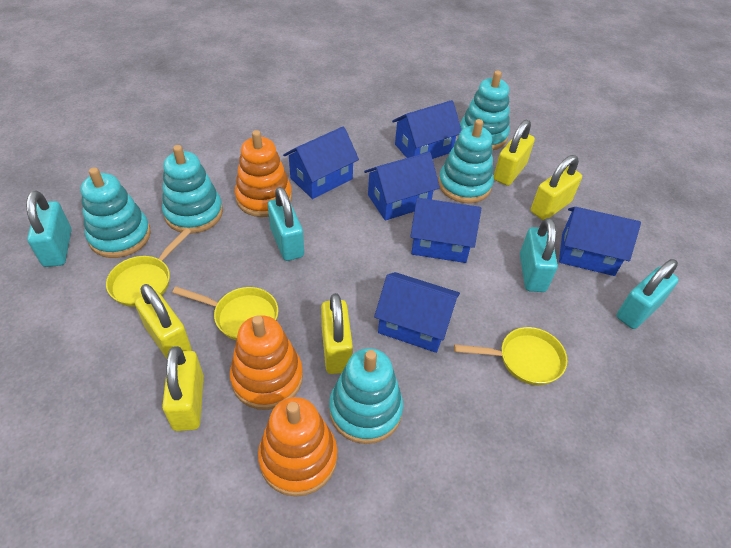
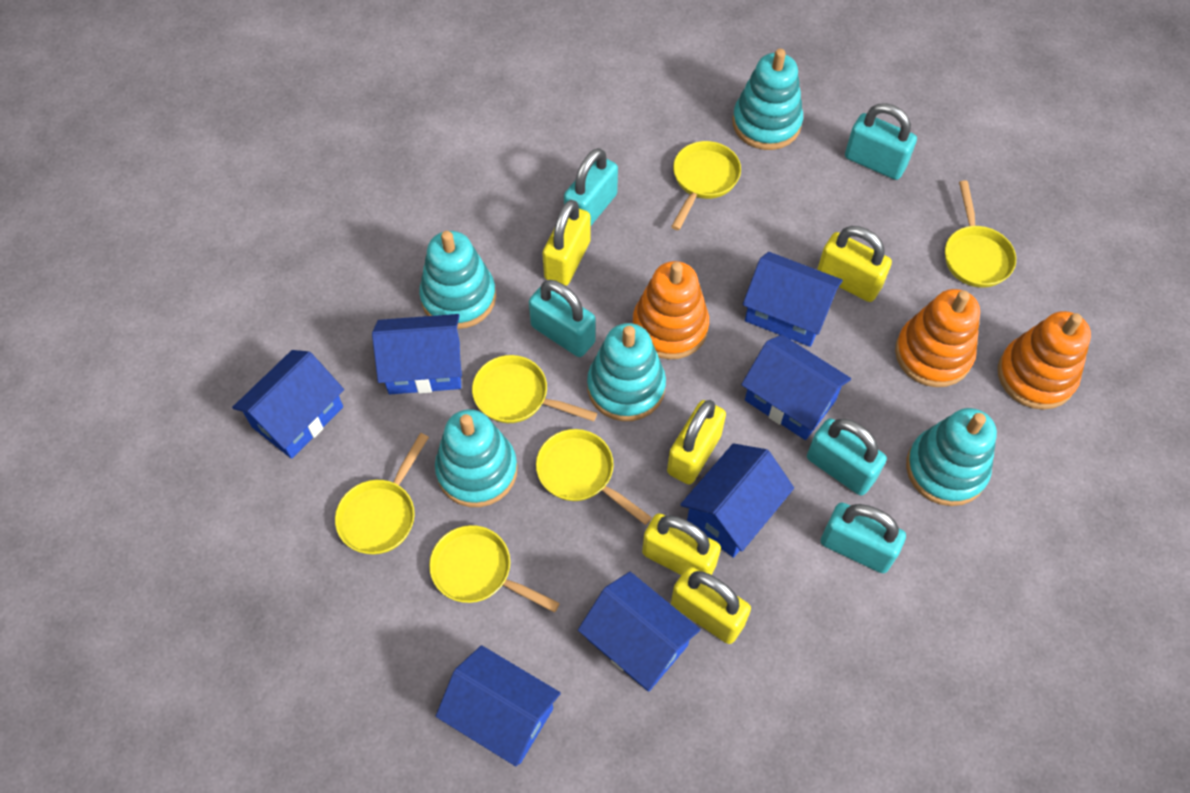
blue house: [283,126,359,199] [364,152,440,221] [374,272,460,353] [392,100,462,159] [410,198,481,263] [559,207,641,276] = 6 -> [232,350,344,459] [372,314,462,394] [436,645,561,767] [578,572,700,692] [680,443,794,558] [741,335,851,440] [743,252,843,347] = 7
turquoise padlock: [26,191,71,267] [268,187,304,261] [520,218,558,292] [616,259,679,329] = 4 -> [529,280,596,357] [564,148,618,226] [807,418,887,496] [821,502,906,573] [845,103,917,180] = 5
yellow pan: [106,228,191,307] [172,287,278,340] [454,327,567,385] = 3 -> [335,433,429,555] [429,525,560,612] [472,355,597,423] [536,429,652,525] [671,141,741,230] [945,180,1016,288] = 6

